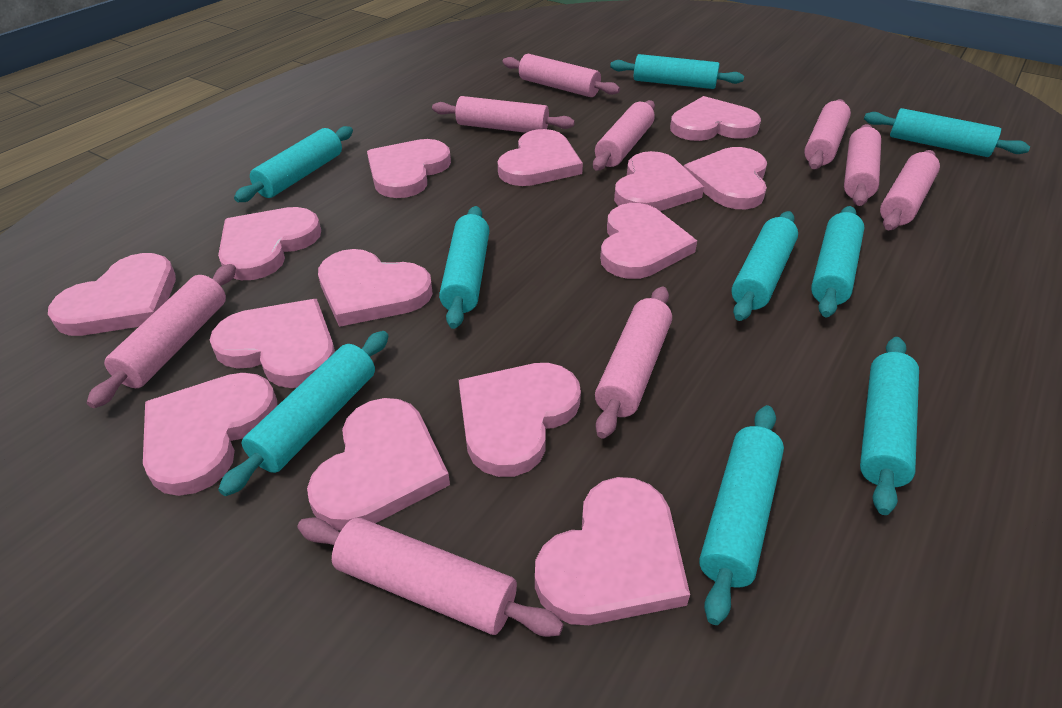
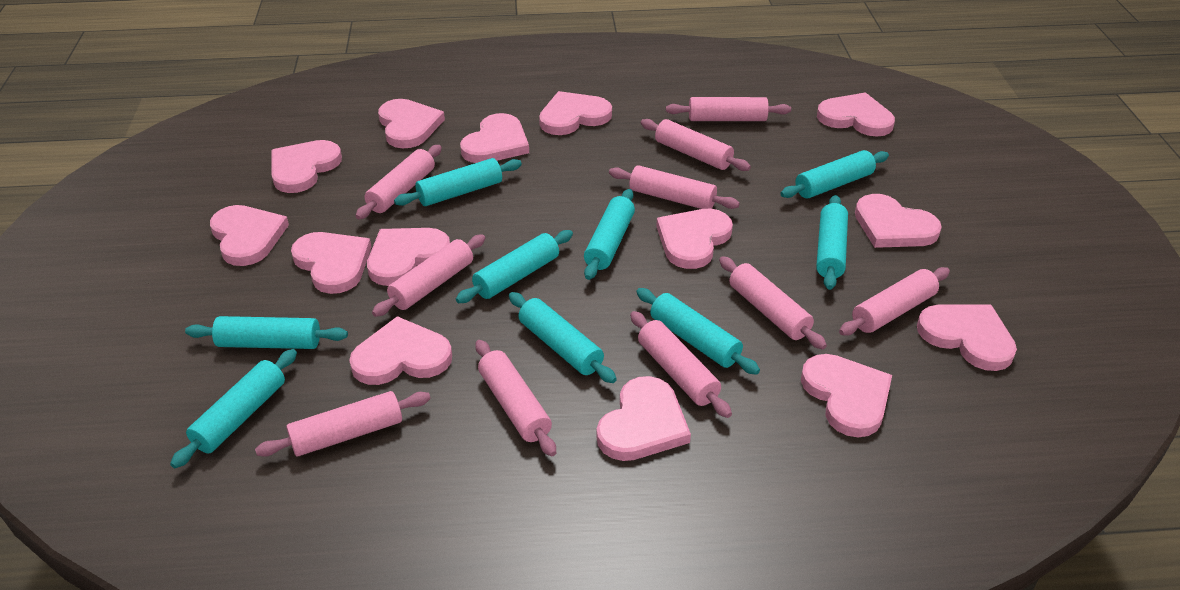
pink rolling pin: [87,264,236,408] [297,517,563,637] [432,96,575,133] [502,54,620,97] [593,100,655,170] [595,286,672,439] [804,99,851,169] [844,124,881,206] [880,150,940,230] = 9 -> [255,391,431,457] [356,145,442,219] [372,234,485,317] [475,340,556,456] [609,165,740,209] [630,311,732,418] [641,119,751,171] [666,97,791,121] [719,256,827,349] [839,267,950,336] = 10

